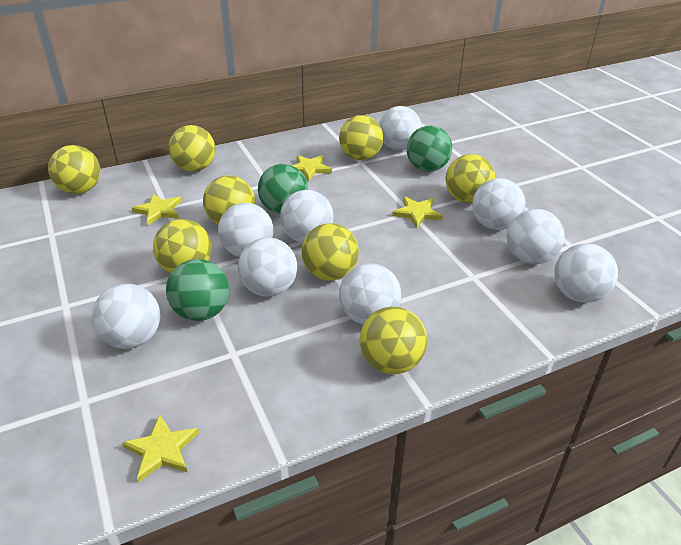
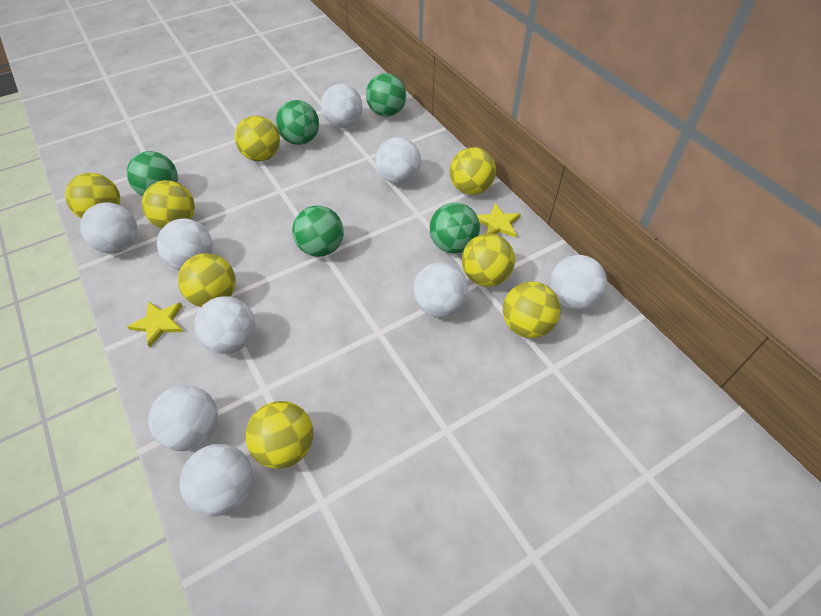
green ball: [166,259,229,321] [258,164,308,214] [407,126,452,172] = 3 -> [127,151,178,196] [276,100,319,145] [292,206,344,257] [366,73,406,117] [429,203,480,254] = 5
yellow star: [122,415,199,483] [132,194,182,225] [292,155,332,181] [392,196,443,228] = 4 -> [127,301,183,347] [477,203,521,238] = 2

